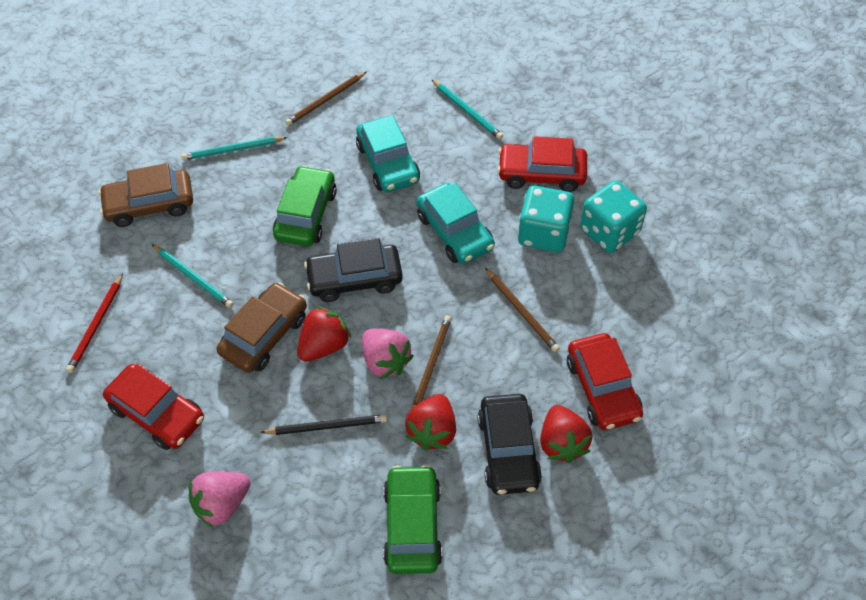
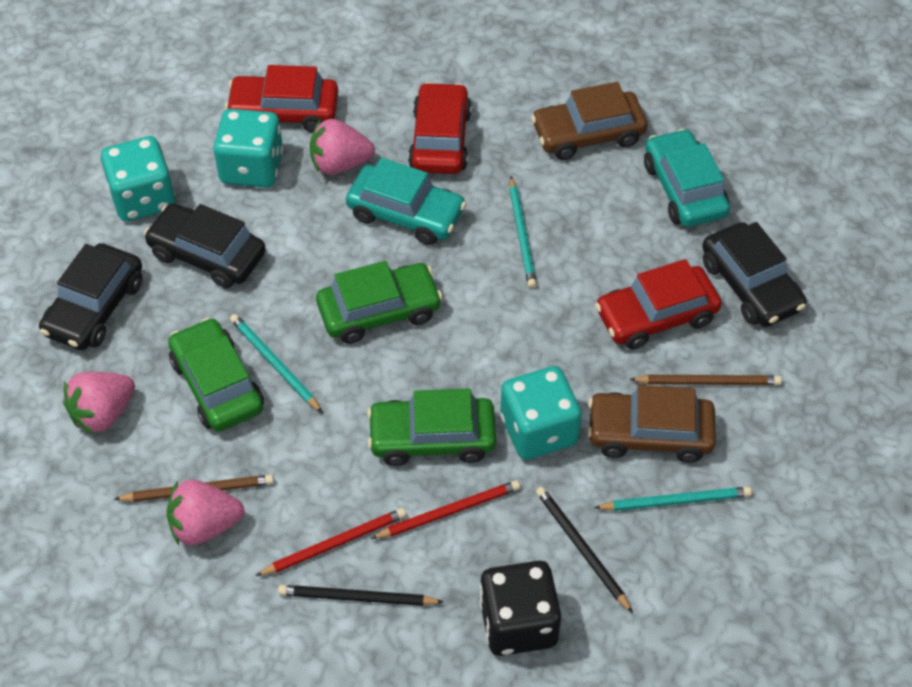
black car: [304,238,403,302] [477,394,542,495] = 2 -> [39,243,143,350] [144,203,266,288] [702,222,806,327] = 3
black dice: none = 0 -> [479,561,561,656] = 1
black pencil: [260,414,387,435] = 1 -> [278,585,443,606] [536,487,633,613] = 2
brown pencil: [285,72,366,126] [412,315,452,409] [485,268,559,352] = 3 -> [114,474,274,502] [629,375,782,385] = 2
green car: [273,165,337,246] [383,465,442,574] = 2 -> [168,318,264,432] [316,261,442,344] [367,388,496,466] = 3
pink strawberry: [188,472,251,528] [362,328,413,379] = 2 -> [63,372,135,435] [166,480,244,545] [310,119,375,175] = 3
red pencil: [66,273,123,373] = 1 -> [256,508,406,576] [370,480,520,539] = 2
red strawberry: [297,306,351,362] [405,394,456,451] [540,405,592,463] = 3 -> none = 0
turquoise dice: [518,186,574,252] [580,181,647,253] = 2 -> [101,136,175,221] [213,109,283,188] [500,366,582,460] = 3

